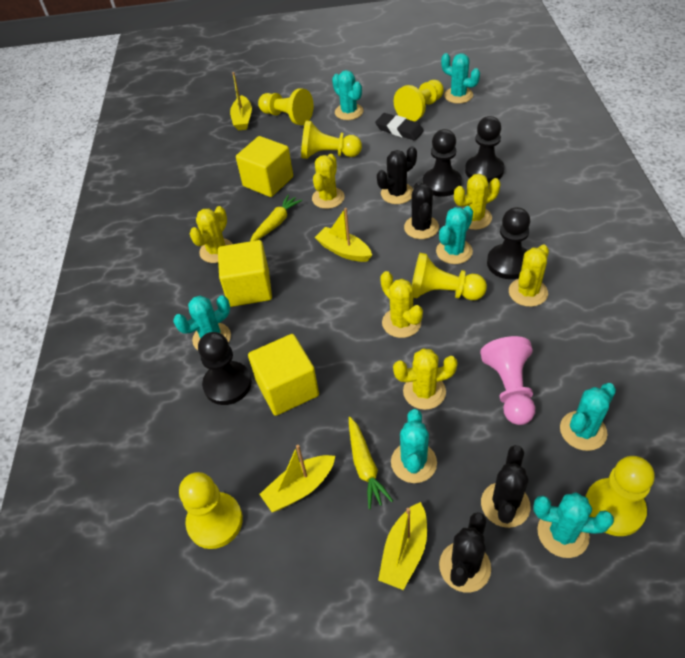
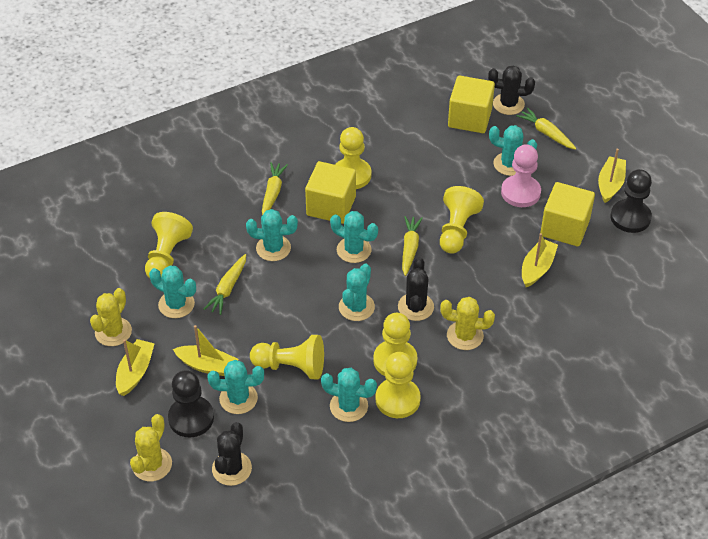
black cactus: [377,146,417,204] [404,181,439,239] [439,512,491,593] [481,445,530,528] = 4 -> [212,422,252,486] [398,257,434,321] [488,65,535,115] = 3
black eraser: [375,113,424,141] = 1 -> none = 0
black pawn: [198,332,252,405] [423,129,462,197] [465,116,504,183] [487,207,530,279] = 4 -> [168,370,214,437] [610,169,652,233] = 2
yellow cactus: [189,206,232,263] [312,154,345,209] [380,271,423,338] [393,348,458,410] [454,174,501,230] [509,245,549,307] = 6 -> [90,288,132,346] [130,414,172,481] [440,297,495,350] = 3
yellow carrot: [250,195,302,241] [349,417,393,509] = 2 -> [203,254,246,315] [262,162,288,215] [402,216,423,276] [516,108,577,150] = 4

